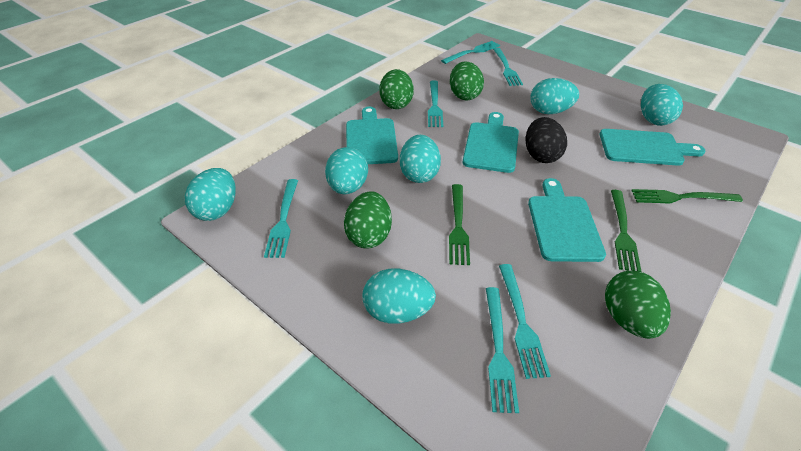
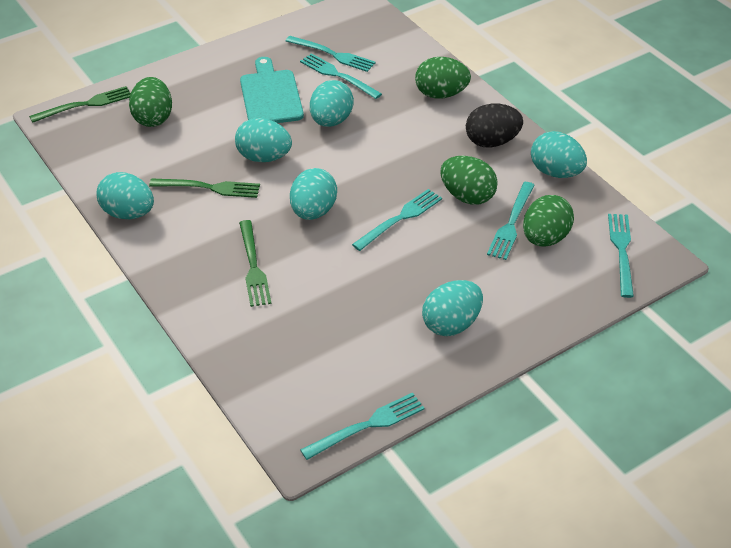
turquoise cutting board: [346,107,398,164] [463,112,519,173] [528,178,606,262] [600,129,705,166] = 4 -> [240,57,304,123] = 1

